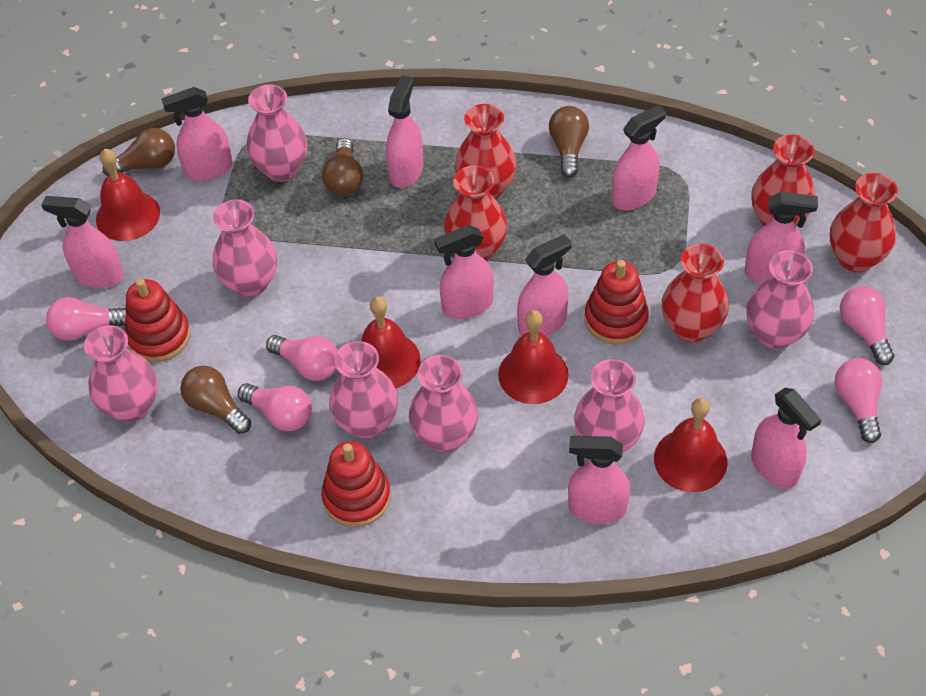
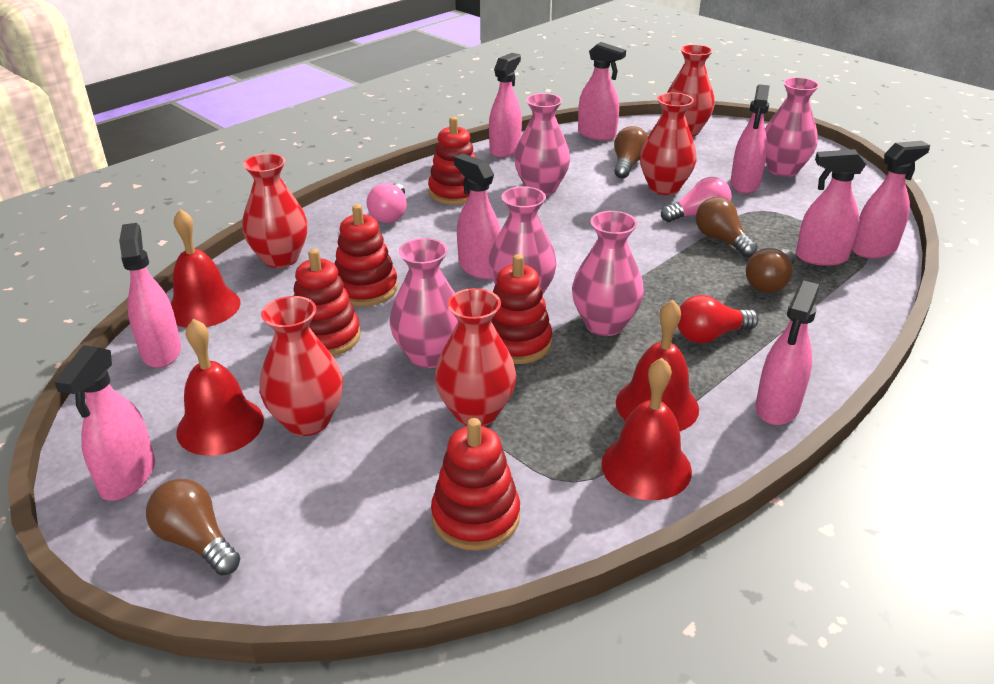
pink light bulb: [46,297,126,341] [238,383,312,431] [266,335,338,381] [835,358,882,443] [840,286,895,365] = 5 -> [367,183,407,223] [661,177,732,222] = 2
pink vase: [84,325,158,422] [213,199,277,297] [247,84,307,182] [329,341,398,439] [409,355,478,453] [574,359,644,453] [746,250,814,349] = 7 -> [389,238,458,368] [488,186,557,294] [514,93,570,195] [572,211,644,336] [765,77,819,177] = 5
red light bulb: none = 0 -> [677,295,758,343] = 1
red stacking toy: [125,279,190,362] [321,441,391,527] [585,260,649,344] = 3 -> [293,249,361,356] [335,204,398,306] [428,117,476,205] [431,418,520,551] [491,254,552,364] = 5

